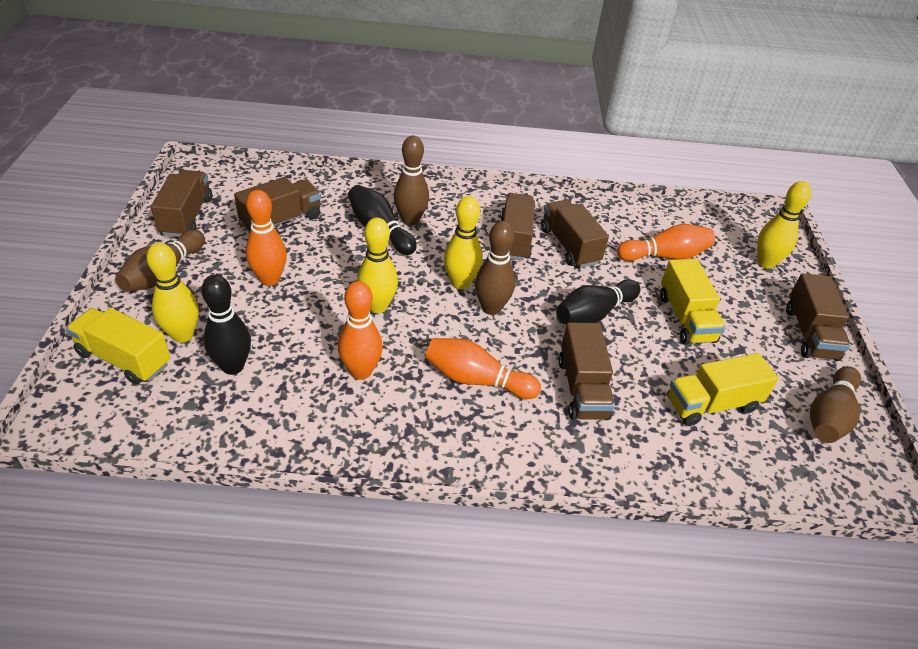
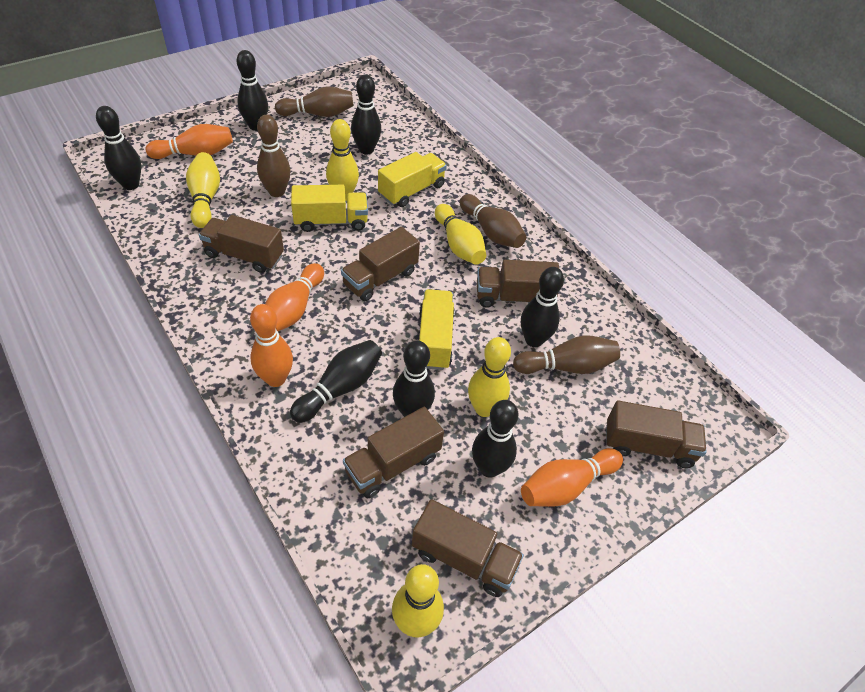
black bowling pin: [201,274,251,375] [348,185,417,255] [556,279,641,324] = 3 -> [96,106,141,190] [237,50,268,131] [290,340,382,423] [351,74,381,155] [393,340,435,417] [472,400,518,478] [521,267,564,347] = 7
yellow bowling pin: [146,243,199,343] [357,218,398,313] [444,196,483,290] [757,181,812,269] = 4 -> [186,152,220,228] [326,119,359,201] [392,564,444,638] [435,204,486,265] [468,337,511,417] = 5

